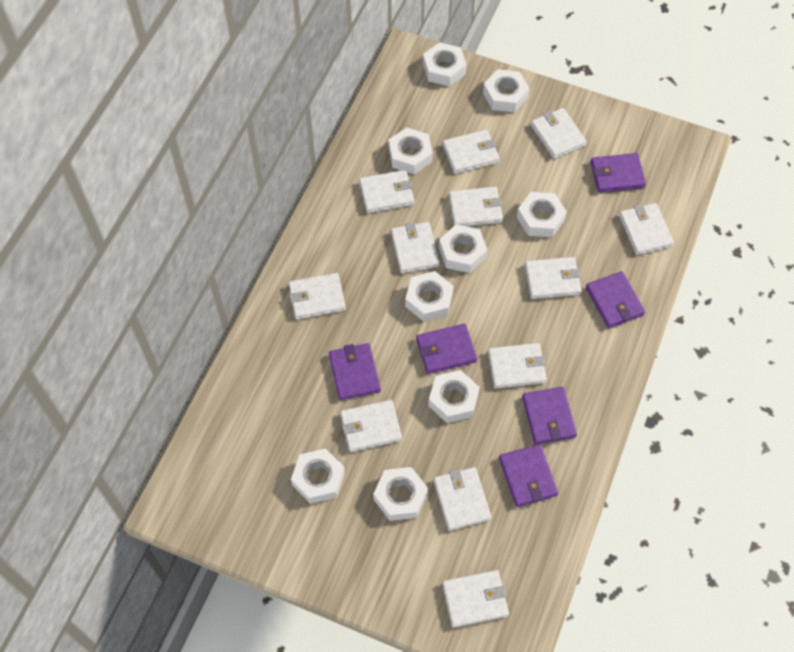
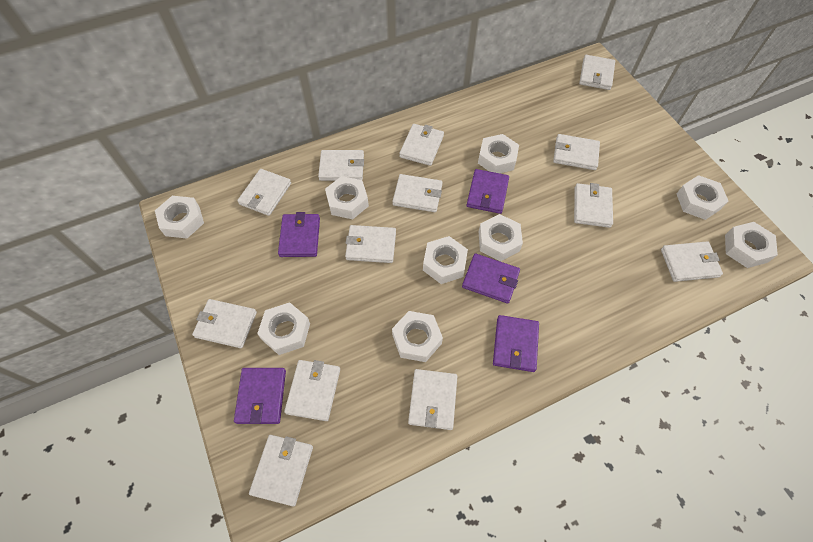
purple wallet: [329,343,381,400] [416,324,477,374] [499,444,558,507] [522,387,577,445] [586,271,645,328] [591,153,646,193] = 6 -> [234,368,286,424] [278,212,320,257] [462,253,520,303] [467,169,509,214] [493,315,539,372] = 5
white wallet: [288,273,346,319] [340,400,402,452] [359,170,414,213] [391,222,440,273] [434,467,491,531] [442,570,509,628] [443,129,500,174] [449,187,503,226] [488,343,547,389] [525,257,582,299] [531,108,587,159] [619,203,674,255] = 12 -> [192,299,257,348] [237,169,291,216] [249,435,313,507] [284,360,340,421] [318,150,364,181] [345,225,396,263] [392,174,443,212] [399,124,444,166] [408,369,457,430] [553,134,600,170] [574,183,613,228] [579,55,615,90] [661,241,723,282] = 13

